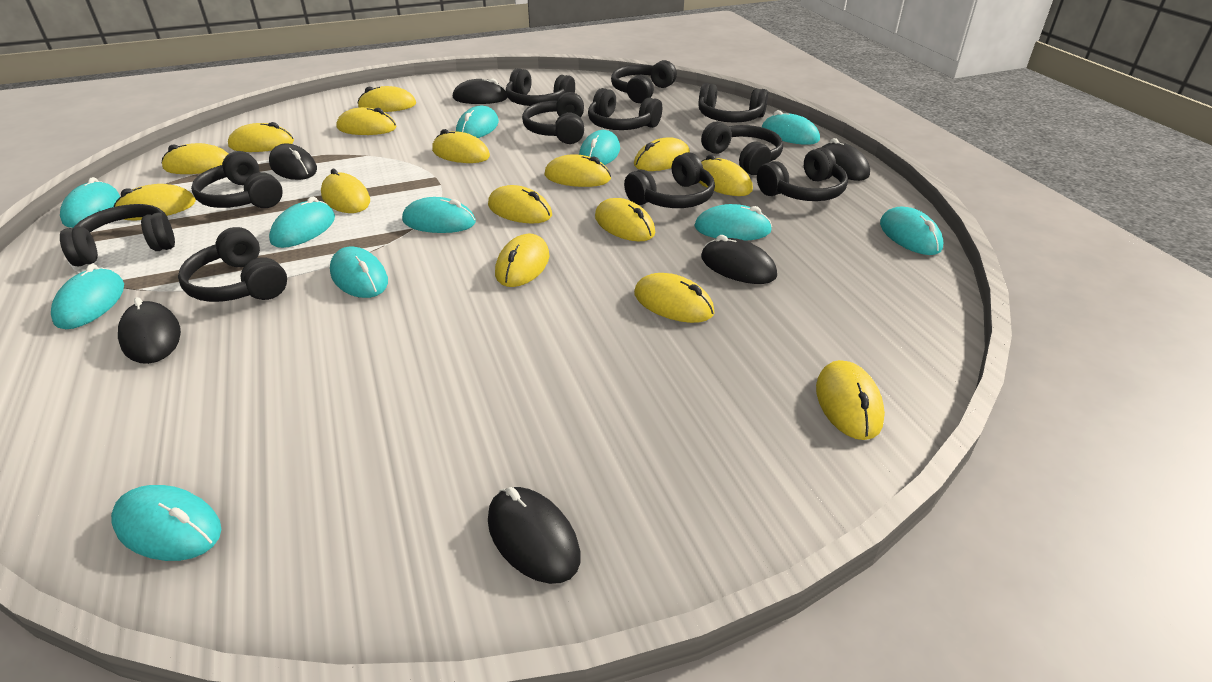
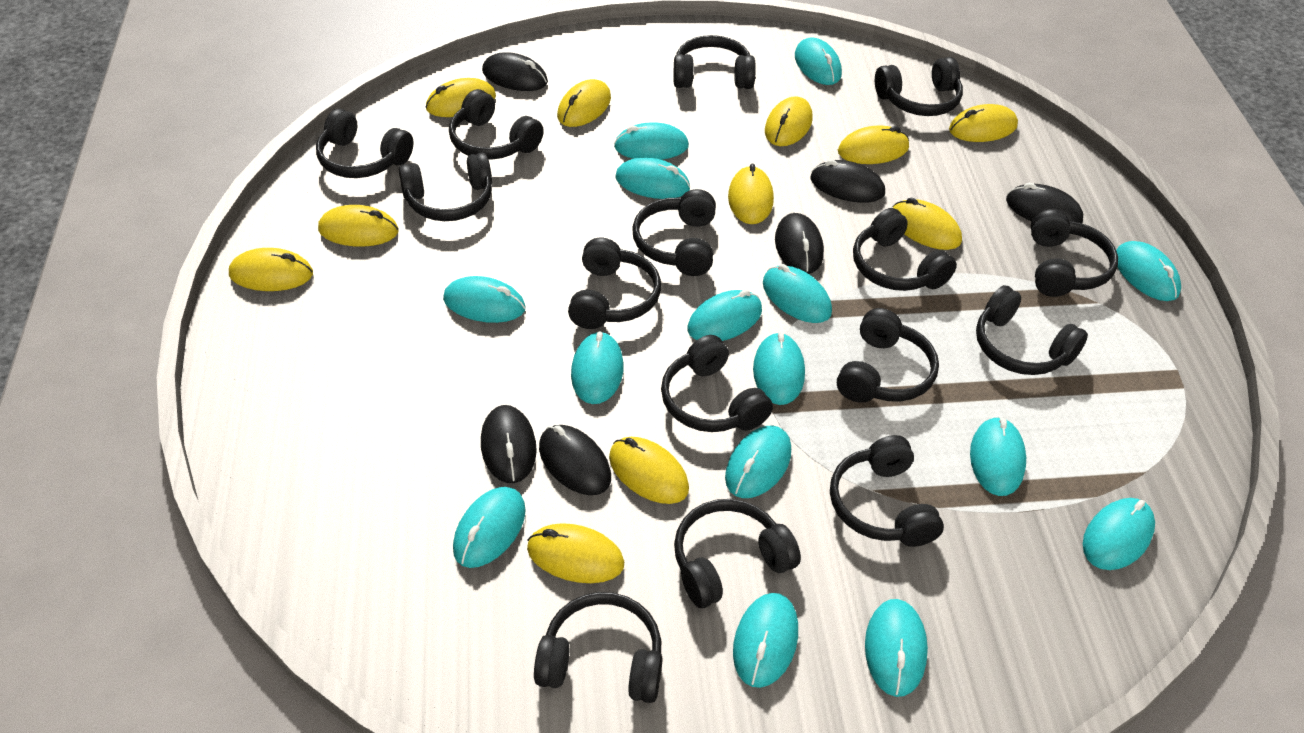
black headphones: [60,204,175,267] [178,227,287,302] [191,151,283,208] [506,68,575,106] [522,92,584,144] [588,88,662,130] [611,60,677,103] [624,152,715,208] [698,83,768,123] [701,121,783,175] [757,147,848,201] = 11 -> [316,109,414,178] [399,153,492,221] [449,89,544,160] [534,592,663,703] [568,238,661,329] [632,189,716,276] [661,335,773,432] [673,35,756,89] [674,499,801,608] [830,435,944,547] [837,308,939,403] [853,208,957,291] [875,57,963,116] [976,285,1088,375] [1031,209,1118,297] = 15
turquoise mouse: [51,264,124,329] [60,177,120,228] [111,485,221,561] [269,197,335,248] [330,247,388,298] [402,197,476,233] [456,106,499,138] [579,130,620,165] [694,204,772,241] [762,110,820,145] [880,207,943,255] = 11 -> [443,276,526,323] [453,487,526,568] [571,331,624,404] [614,122,689,160] [615,157,690,199] [687,290,762,341] [725,426,791,498] [733,593,798,688] [753,332,805,405] [763,264,832,323] [795,37,842,85] [865,599,928,697] [970,417,1026,496] [1083,498,1155,570] [1116,241,1181,301] = 15
yellow mouse: [114,184,196,220] [162,143,228,174] [228,122,294,152] [321,169,370,213] [337,107,396,135] [357,86,416,112] [432,129,490,163] [488,185,552,224] [495,234,549,287] [544,154,611,187] [595,198,655,241] [634,137,690,171] [634,273,714,323] [699,154,753,196] [816,360,885,440] = 15 -> [229,248,313,291] [318,205,398,247] [426,78,496,117] [527,523,624,583] [557,79,611,127] [609,437,689,504] [728,164,774,224] [765,96,813,146] [838,126,909,164] [892,197,962,250] [949,104,1018,142] = 11

